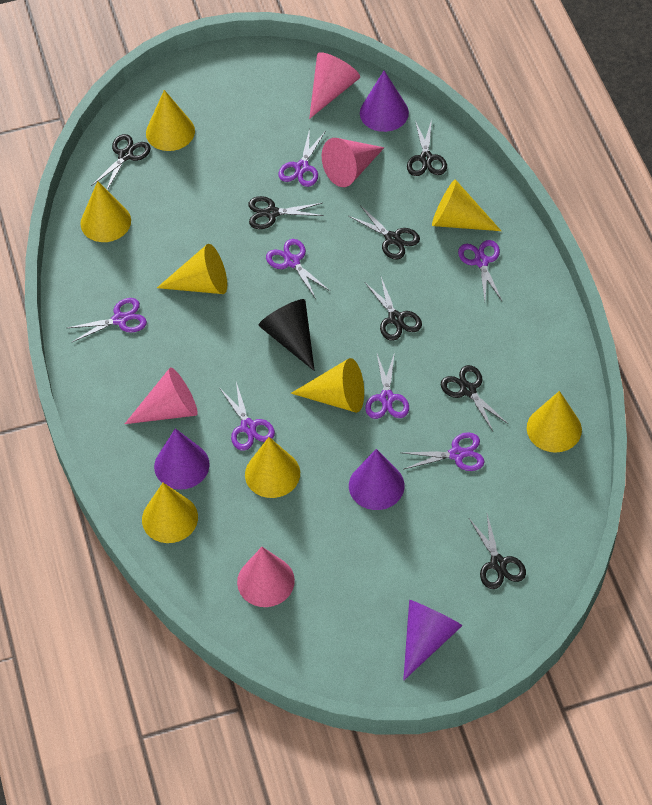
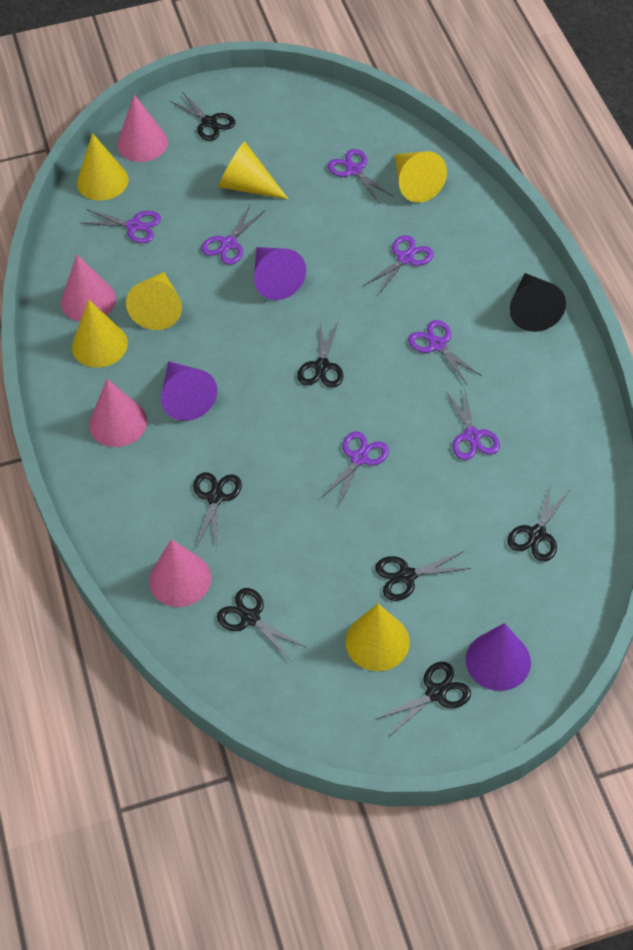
purple cone: [154,428,209,490] [349,449,405,510] [360,71,409,132] [403,600,463,680] = 4 -> [161,361,217,421] [254,247,306,300] [466,623,531,691] = 3
yellow cone: [80,181,131,242] [142,483,198,543] [146,90,195,151] [157,244,227,294] [245,437,300,498] [291,358,364,413] [432,180,501,231] [527,391,582,453] = 8 -> [72,299,128,368] [77,133,129,201] [126,272,182,330] [218,141,288,199] [345,604,410,671] [395,151,447,203] = 6

